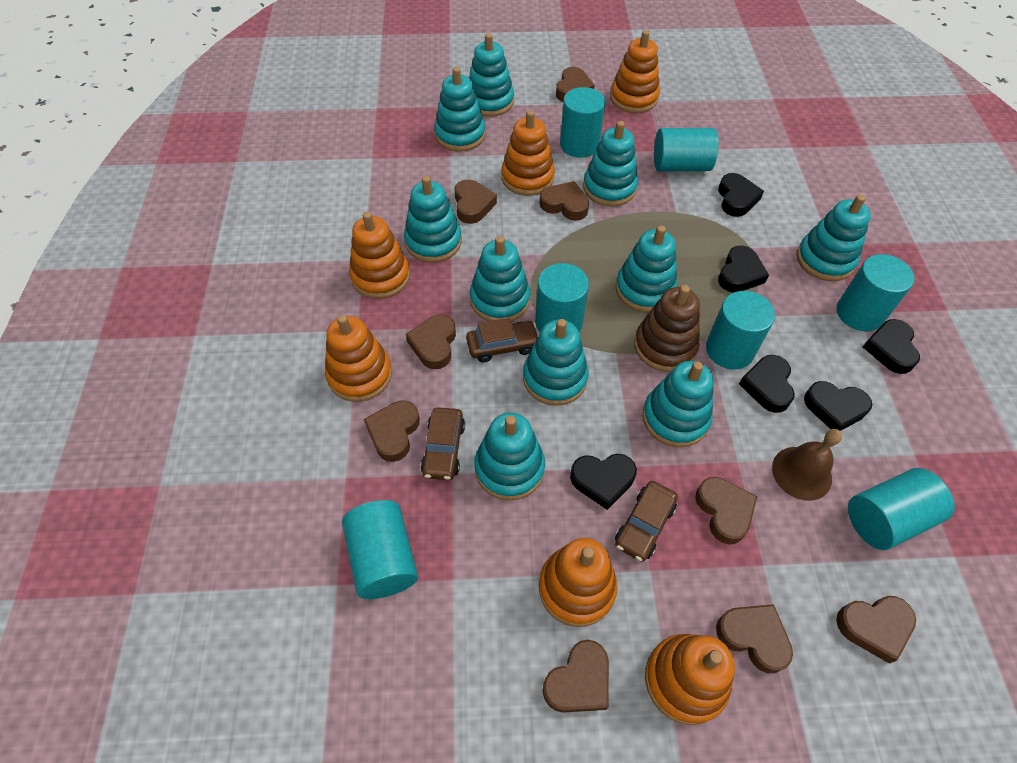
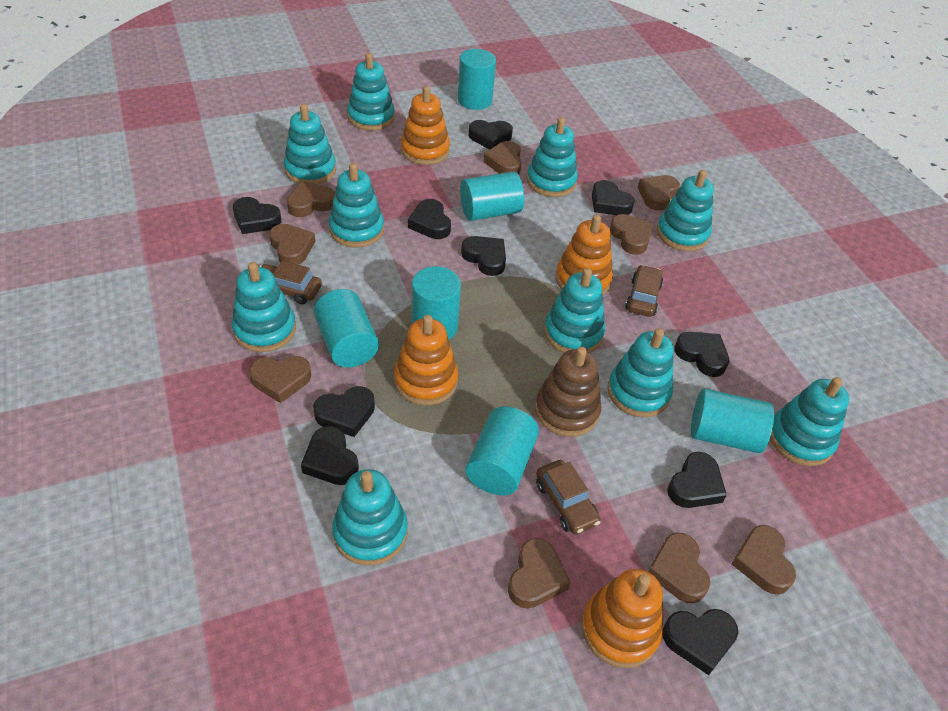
black heart: [570,454,637,510] [718,173,764,217] [718,245,769,293] [739,355,795,413] [804,381,872,431] [863,319,920,374] = 6 -> [233,197,281,234] [301,426,359,485] [313,386,375,437] [408,199,451,239] [461,236,506,276] [468,120,513,150] [592,180,635,215] [663,609,738,675] [667,452,727,508] [674,332,729,377] = 10
brown bell: [772,429,842,501] = 1 -> none = 0
orange stacking toy: [325,315,392,402] [349,212,410,299] [501,110,555,196] [539,538,617,627] [610,30,660,113] [645,634,735,725] = 6 -> [394,315,458,405] [401,86,450,165] [555,214,613,295] [581,569,663,668] = 4
turquoise cylinder: [342,500,418,599] [535,263,589,332] [560,87,605,158] [654,128,718,171] [706,291,775,369] [837,254,914,331] [848,468,954,550] = 7 -> [314,289,379,367] [412,266,461,340] [458,49,496,110] [460,171,524,221] [465,406,539,496] [691,389,774,453] = 6

